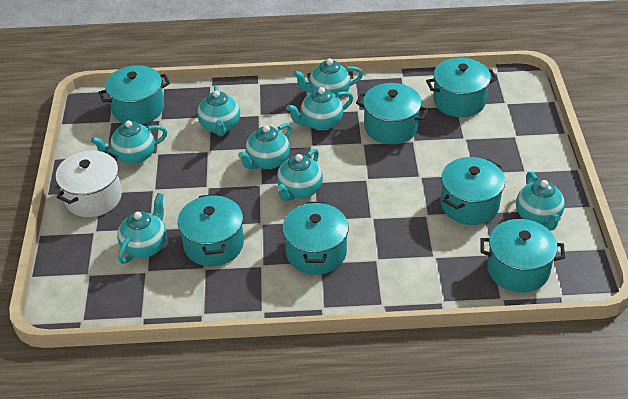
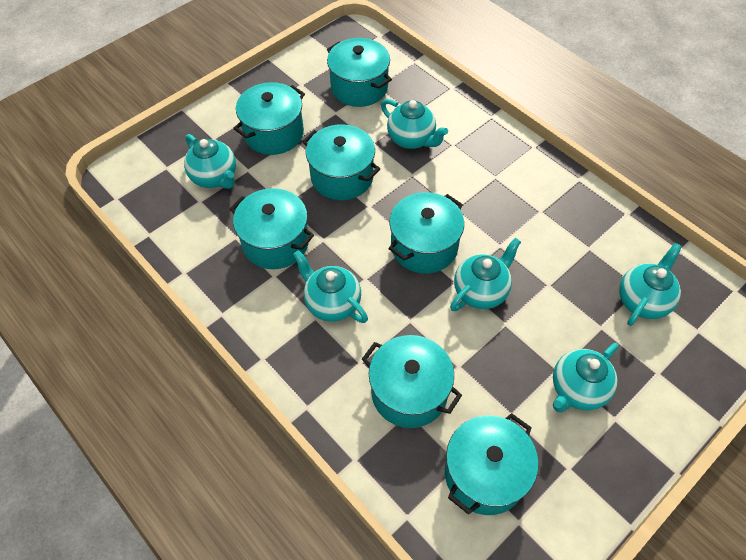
turquoise teapot: [91,120,167,164] [117,193,166,264] [197,85,240,136] [238,123,292,169] [277,149,323,201] [287,87,353,131] [293,59,363,98] [516,172,565,230] = 8 -> [184,134,236,189] [293,250,368,323] [381,99,448,149] [450,238,521,311] [553,343,618,412] [619,243,682,326] = 6
white pot: [56,151,122,217] = 1 -> none = 0

